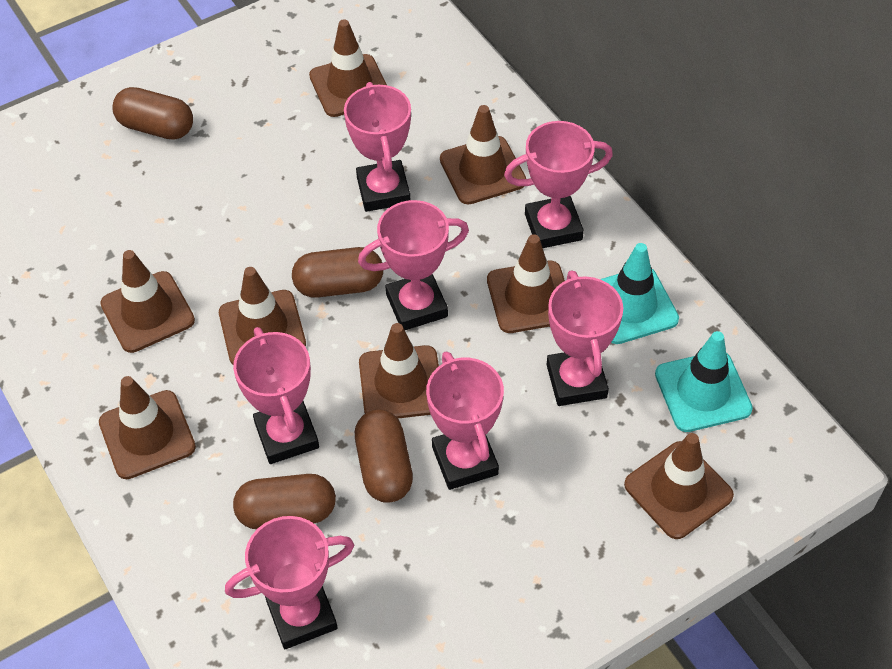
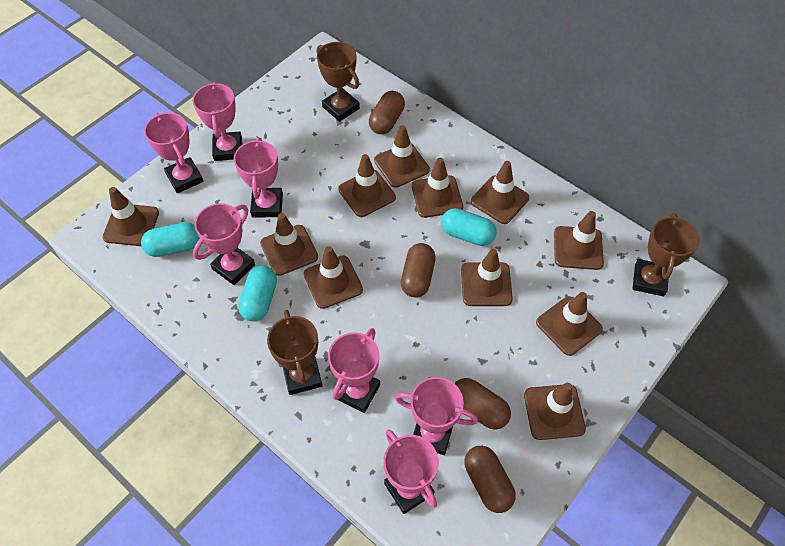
brown traffic cone: [99,376,196,479] [100,250,195,353] [219,267,306,365] [309,19,387,117] [359,323,439,418] [440,105,526,204] [487,234,565,333] [624,433,734,539] = 8 -> [103,187,159,246] [260,213,318,276] [304,246,363,309] [338,154,396,217] [374,125,430,188] [412,158,463,218] [461,249,513,306] [471,161,529,224] [524,383,586,440] [536,292,603,356] [554,211,604,270] = 11
brown trophy: none = 0 -> [267,310,323,395] [317,42,360,122] [633,213,700,296] = 3
turquoise capsule: none = 0 -> [141,222,200,257] [238,265,277,321] [441,208,497,246] = 3
turquoise traffic cone: [600,243,679,344] [655,331,753,432] = 2 -> none = 0

